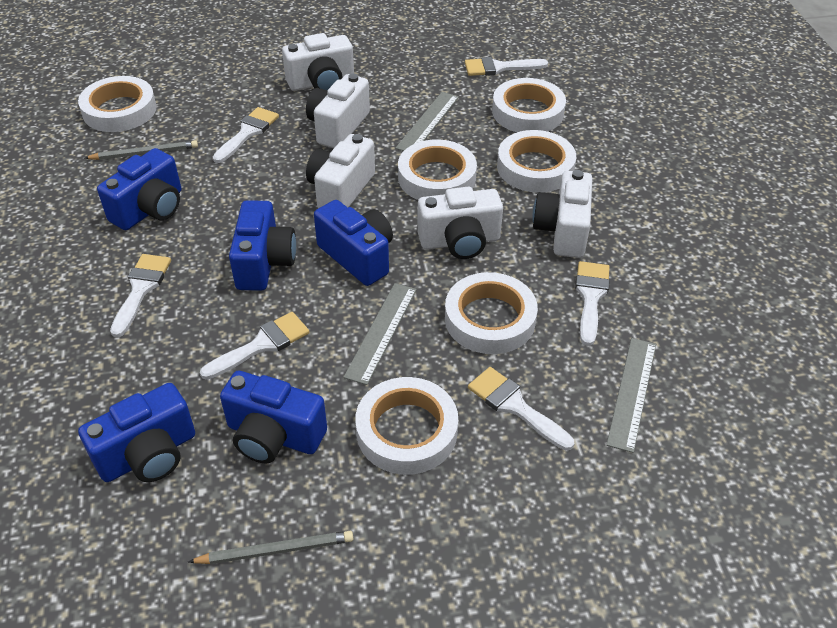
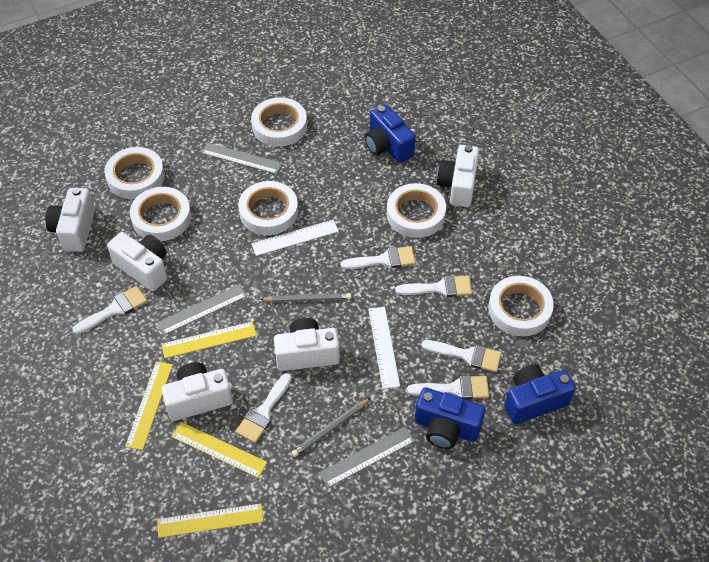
blue camera: [78,383,195,482] [97,148,181,230] [220,371,327,463] [229,200,296,291] [314,200,393,286] = 5 -> [365,104,416,163] [415,387,485,449] [504,364,576,424] = 3
white ruler: none = 0 -> [251,220,339,256] [368,307,400,389] = 2
yellow ruler: none = 0 -> [125,361,173,450] [157,503,264,538] [161,321,257,358] [172,422,267,478] = 4

